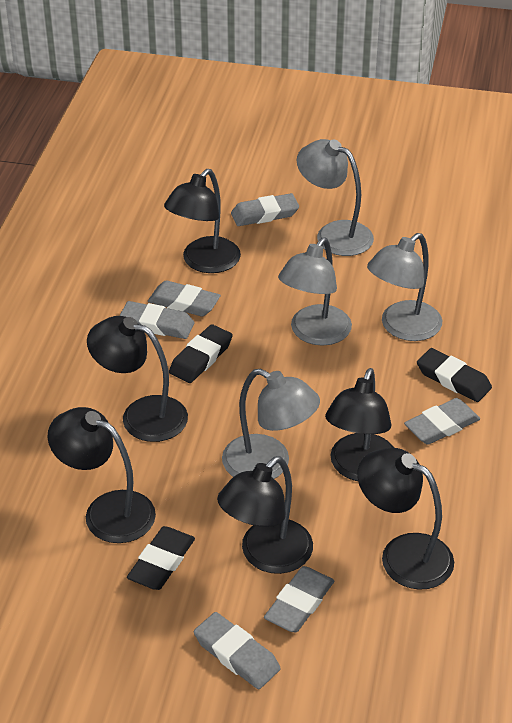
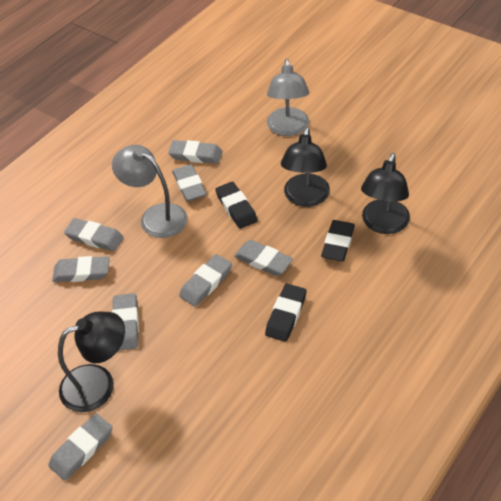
black lamp: [47,407,156,543] [87,316,188,442] [164,169,241,273] [217,456,313,574] [325,368,394,481] [357,448,454,590] = 6 -> [58,312,125,412] [281,127,330,207] [361,153,410,234] = 3
grey eraser: [119,301,195,339] [148,280,221,317] [194,612,281,689] [231,193,299,226] [264,566,334,633] [404,398,480,445] = 6 -> [49,414,113,481] [52,256,110,282] [64,218,124,251] [112,293,139,351] [168,140,222,164] [172,164,207,201] [179,254,232,306] [234,240,293,276] = 8
grey lamp: [222,368,320,479] [278,238,352,346] [297,139,374,256] [367,233,442,341] = 4 -> [112,145,187,238] [267,59,309,136] = 2

